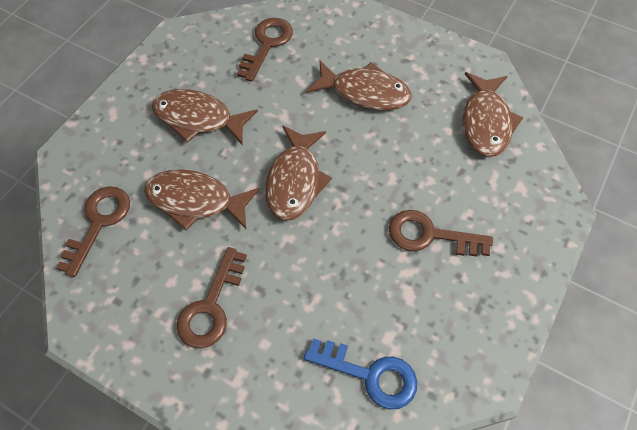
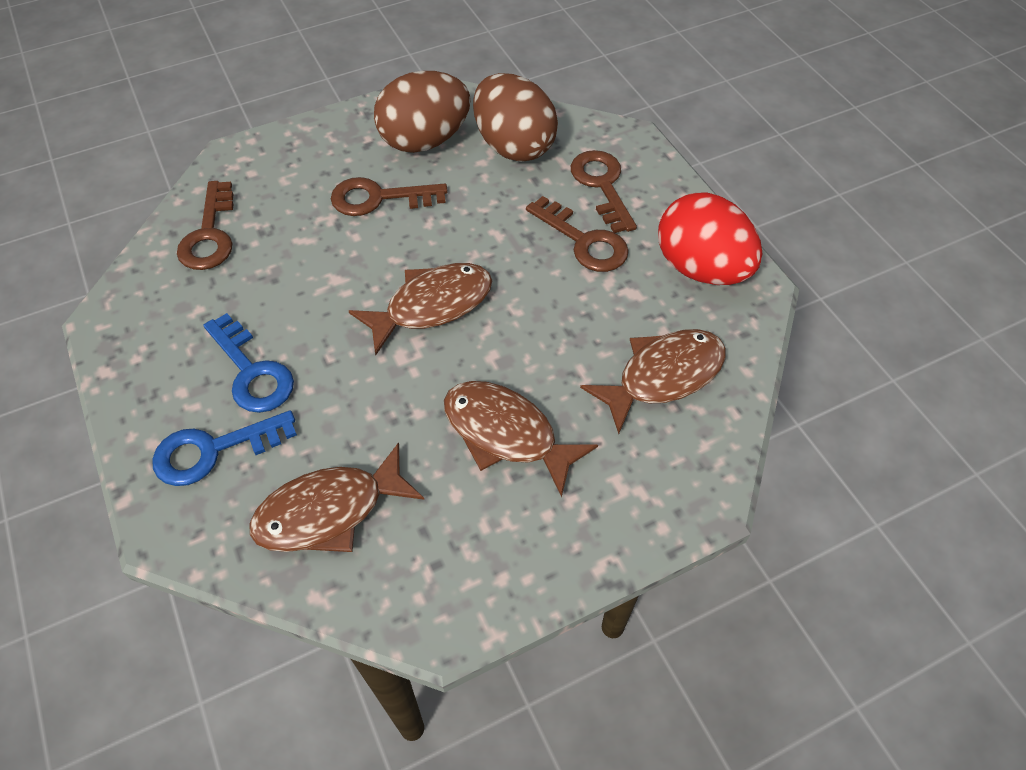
blue key: [304,338,417,409] = 1 -> [152,410,297,486] [203,313,294,413] = 2
brown egg: none = 0 -> [374,71,471,153] [473,73,558,162] = 2
brown fish: [144,169,260,231] [152,89,258,145] [265,126,332,221] [307,61,412,110] [462,72,523,157] = 5 -> [250,442,424,552] [349,263,492,355] [444,381,598,497] [580,329,726,434] = 4
red egg: none = 0 -> [658,192,762,285] = 1

